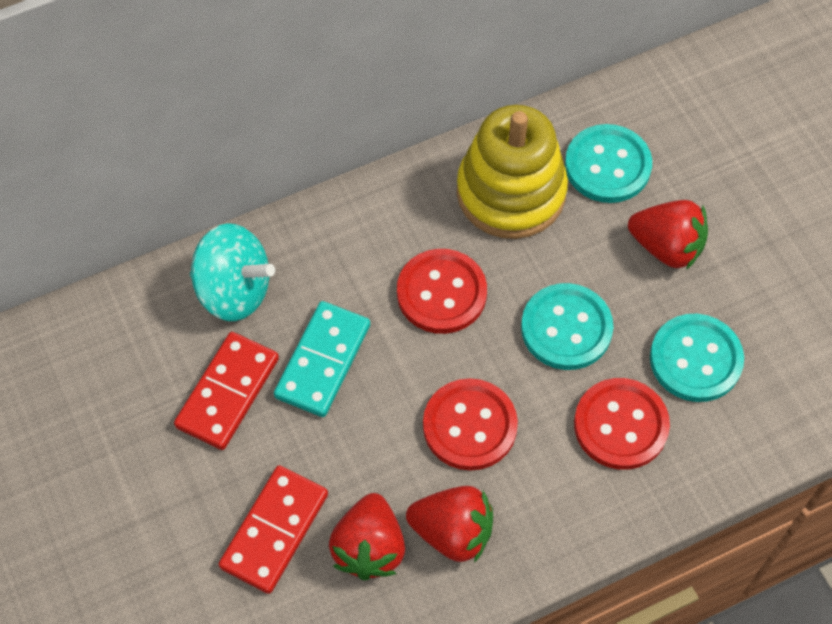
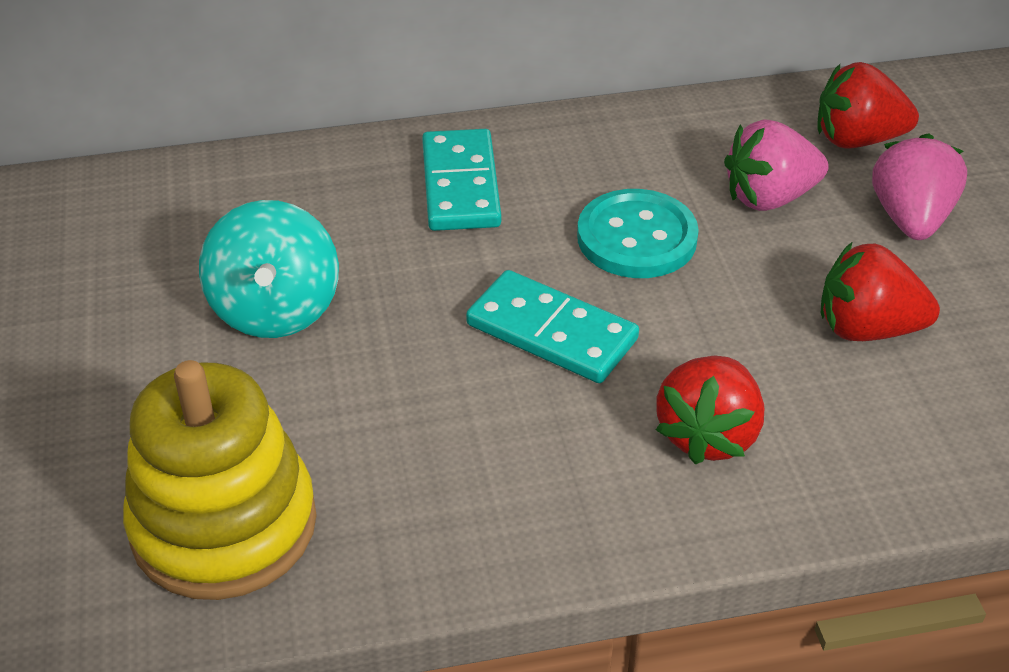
pink strawberry: none = 0 -> [724,119,829,211] [872,133,967,240] = 2
red button: [397,249,487,334] [423,378,518,471] [574,378,670,470] = 3 -> none = 0
red domino: [174,332,279,450] [219,465,328,594] = 2 -> none = 0
turquoise button: [521,283,613,370] [565,124,652,203] [650,314,744,402] = 3 -> [577,189,699,278] = 1
turquoise domino: [274,301,370,417] = 1 -> [422,129,501,231] [466,270,639,383] = 2

